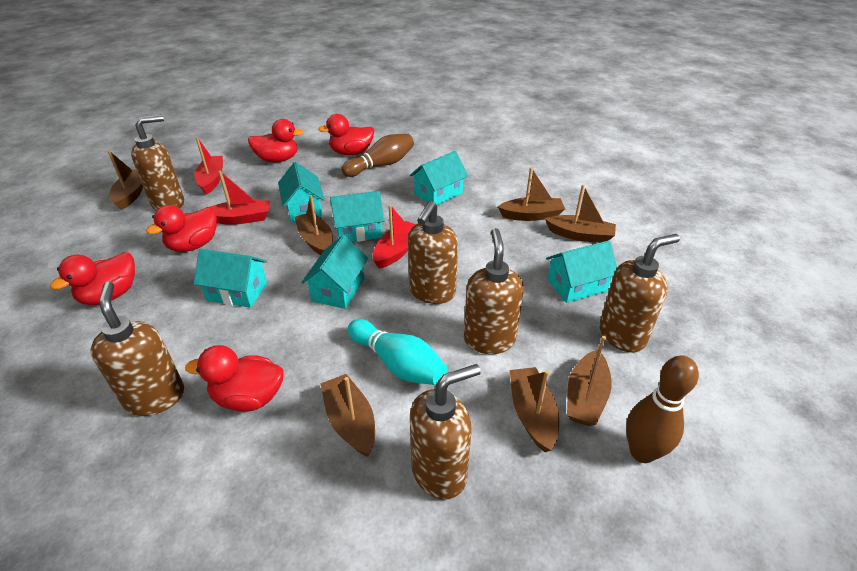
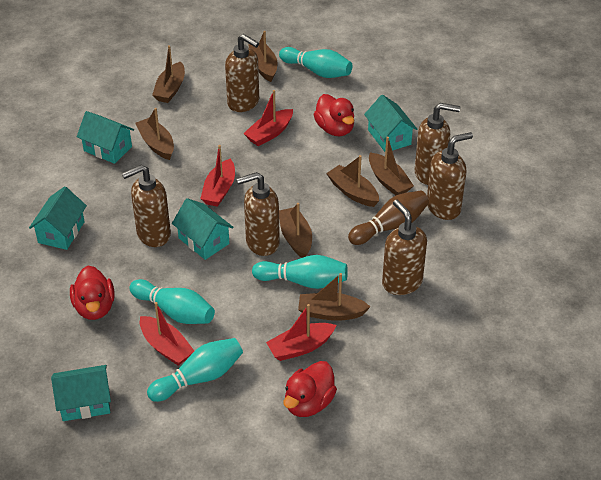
brown bowling pin: [341,134,414,177] [626,355,699,463] = 2 -> [348,190,429,245] = 1
red boat: [194,137,223,194] [210,171,270,225] [373,205,416,269] = 3 -> [140,302,194,365] [200,145,235,207] [243,90,293,146] [266,304,336,361] = 4
red duck: [50,252,135,305] [146,205,217,252] [185,345,284,412] [248,119,304,162] [318,114,374,155] = 5 -> [70,266,115,320] [283,361,337,417] [313,94,354,136] = 3
turquoise bowling pin: [347,319,447,385] = 1 -> [129,279,215,324] [147,338,243,402] [252,255,348,289] [279,47,352,78] = 4
turquoise house: [193,249,267,308] [278,162,325,223] [301,235,368,309] [330,191,384,242] [410,151,468,205] [546,240,617,303] = 6 -> [29,186,87,250] [51,365,111,421] [77,111,134,164] [172,198,234,260] [364,95,417,152] = 5

